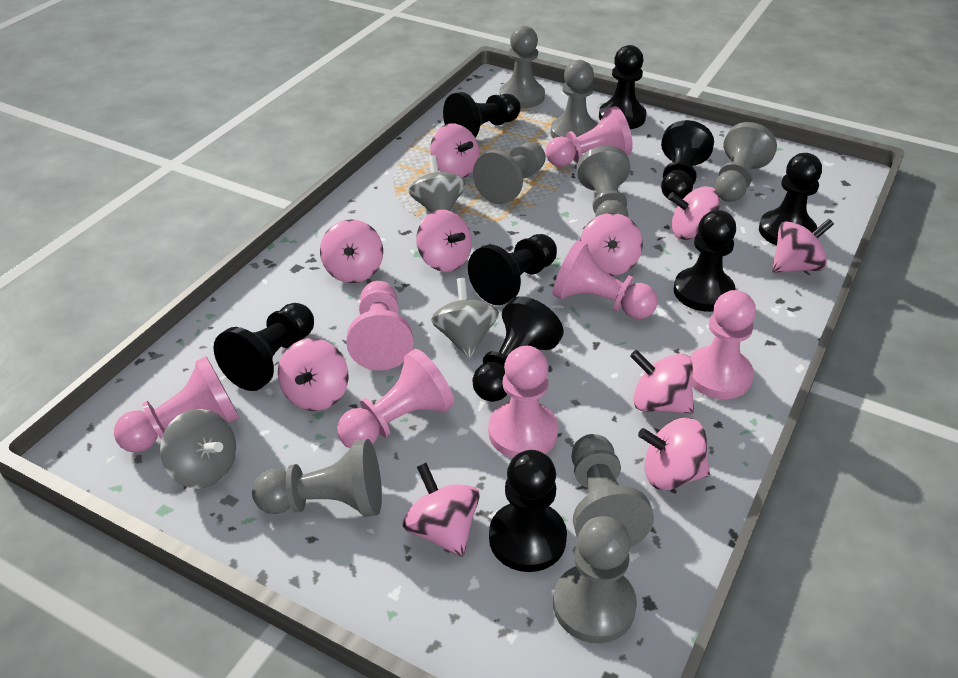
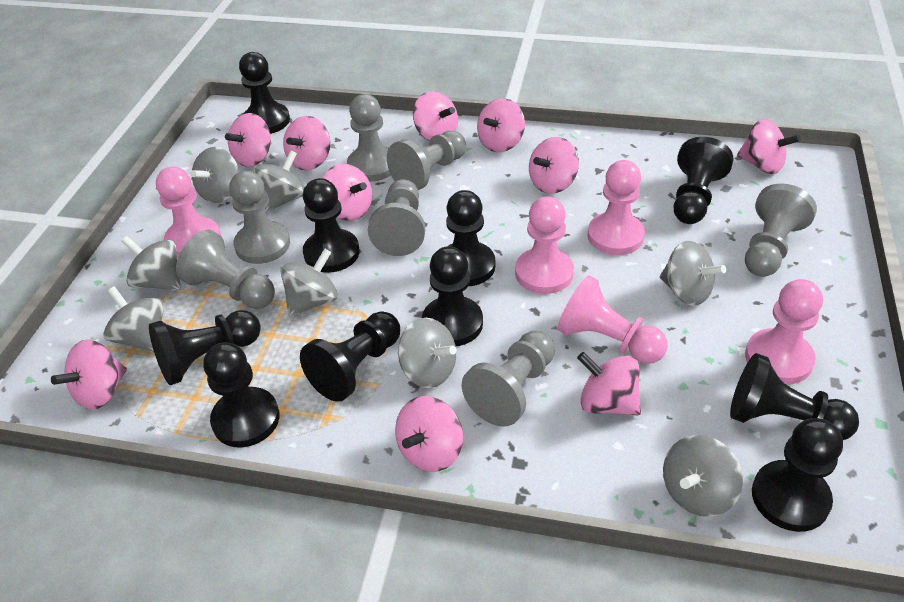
black pawn: [213,303,314,391] [443,92,521,138] [468,234,557,305] [472,296,564,402] [489,450,567,572] [599,45,646,129] [661,120,714,201] [674,210,736,312] [759,153,822,246] = 9 -> [149,310,261,385] [203,342,280,447] [239,52,290,134] [300,311,400,402] [303,178,360,273] [422,246,483,346] [446,190,496,286] [674,137,734,224] [730,353,859,440] [752,418,843,532] = 10
grey pawn: [252,439,382,517] [473,142,546,204] [499,26,545,108] [550,60,598,139] [553,516,637,643] [572,434,654,548] [577,146,631,217] [715,122,777,202] = 8 -> [176,230,275,309] [229,171,290,264] [347,94,391,182] [368,179,425,256] [387,130,466,190] [462,331,555,427] [745,183,817,277] = 7
grey spinning top: [160,409,236,489] [409,155,466,212] [431,278,499,359] = 3 -> [103,286,164,352] [121,236,181,291] [191,147,239,203] [253,150,305,212] [280,248,338,316] [398,318,456,388] [660,241,726,306] [663,435,743,517] = 8
pink pawn: [114,356,239,453] [337,349,454,448] [346,281,413,371] [488,346,558,458] [546,106,633,167] [553,240,658,319] [690,290,756,399] = 7 -> [156,167,221,258] [515,196,574,294] [557,275,668,364] [588,160,645,255] [745,279,823,384] = 5

